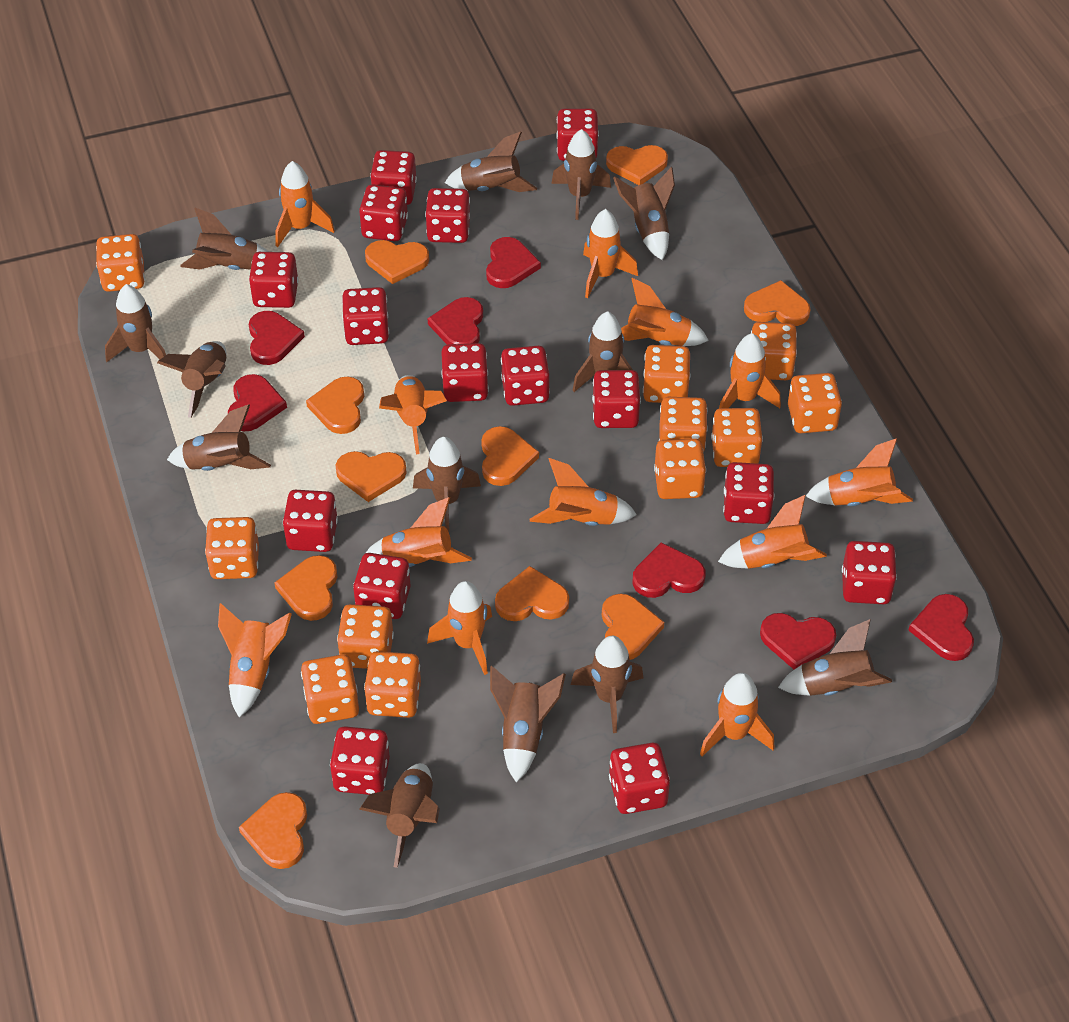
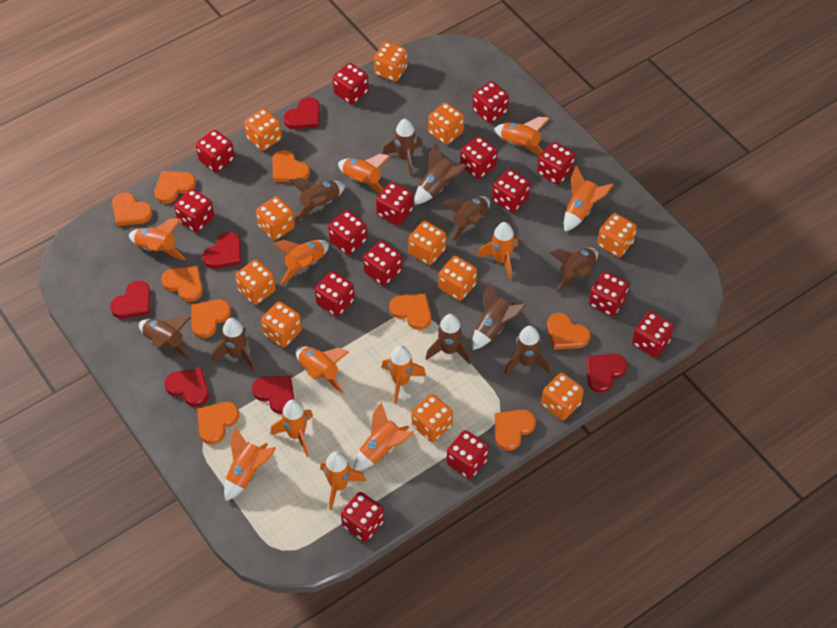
brown rocket: [105,284,166,362] [157,341,226,418] [167,404,271,471] [180,208,269,270] [359,763,440,868] [413,437,481,532] [445,131,537,192] [490,666,566,782] [551,129,611,220] [571,636,643,733] [573,311,633,392] [613,167,675,260] [778,619,892,696] = 13 -> [139,315,191,359] [212,318,256,371] [289,178,345,221] [383,119,423,176] [414,142,467,205] [426,314,471,364] [442,196,490,242] [472,282,526,350] [504,326,550,375] [550,248,598,293] = 10
orange heart: [239,792,307,869] [274,555,337,621] [306,376,364,434] [335,451,407,502] [365,240,429,284] [481,426,539,486] [495,566,569,621] [602,594,664,660] [606,145,668,185] [744,280,810,326] = 10 -> [112,193,153,226] [155,171,196,204] [161,266,203,302] [191,300,231,338] [197,402,239,444] [272,150,310,182] [389,294,431,330] [495,410,536,451] [547,313,590,349] = 9
red heart: [228,374,287,432] [248,311,305,365] [428,297,483,345] [486,237,541,288] [633,542,706,598] [760,613,836,670] [908,594,974,661] = 7 -> [110,281,151,319] [164,368,209,407] [203,232,241,269] [252,376,295,414] [284,97,320,129] [586,354,627,393] = 6

